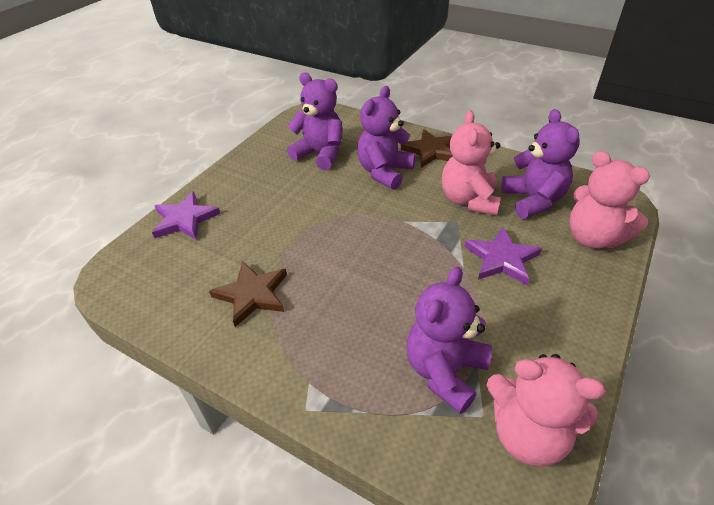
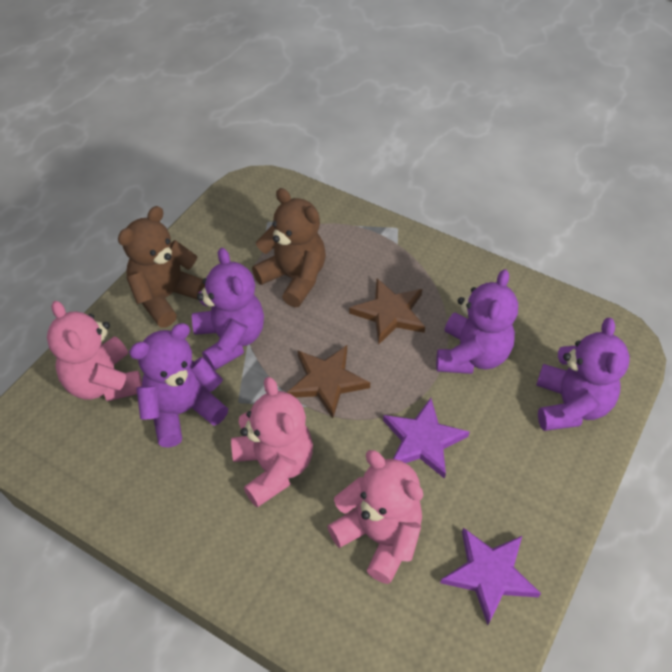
brown teddy bear: none = 0 -> [118,206,205,327] [252,188,326,307] = 2

